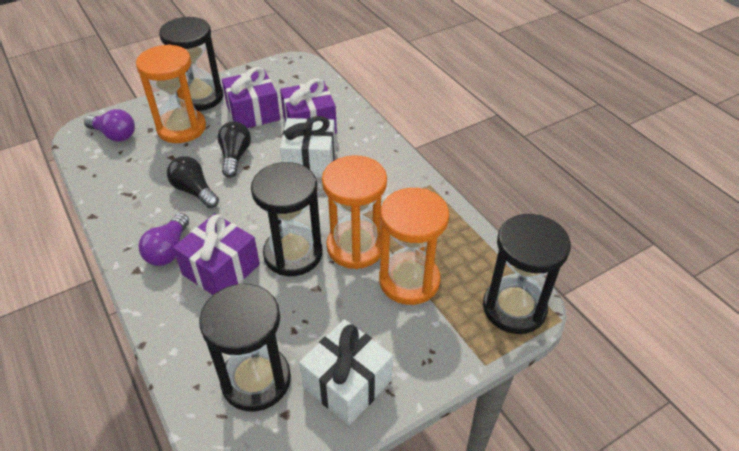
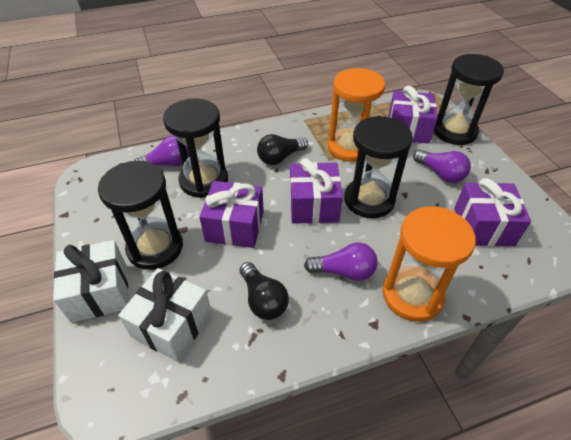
orange hourglass: [136,44,206,143] [322,155,387,269] [379,188,449,305] = 3 -> [328,68,385,162] [383,206,476,321] = 2
purple gift: [173,214,260,295] [222,67,280,128] [280,78,337,134] = 3 -> [199,181,264,248] [290,158,343,224] [388,86,438,144] [454,178,531,246] = 4
purple light bulb: [84,109,135,142] [138,213,189,266] = 2 -> [134,135,189,166] [304,242,378,281] [413,150,471,183] = 3

